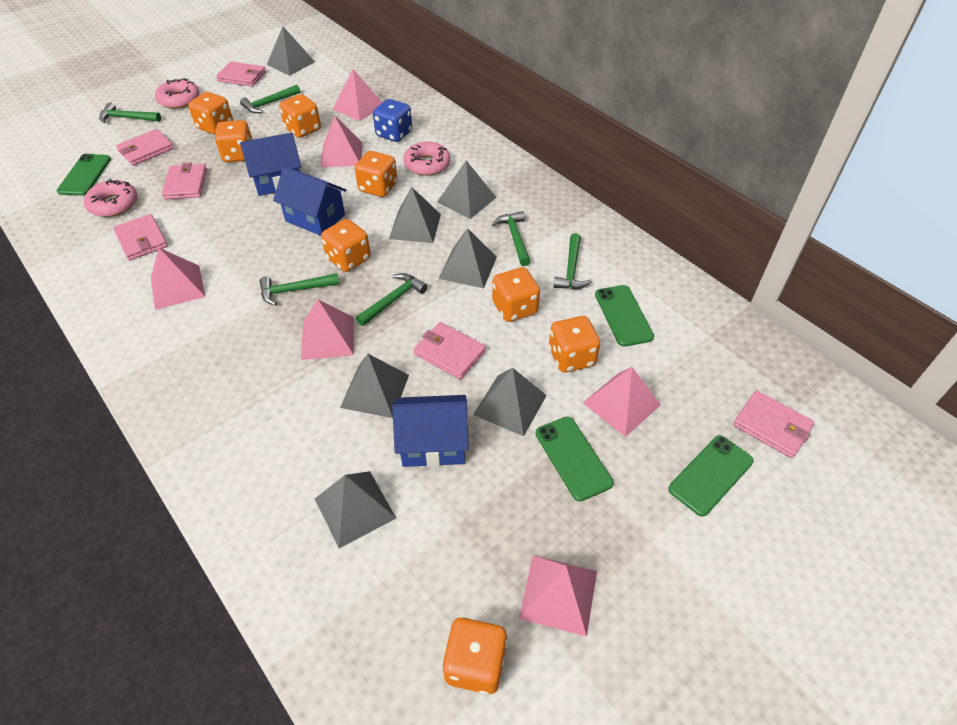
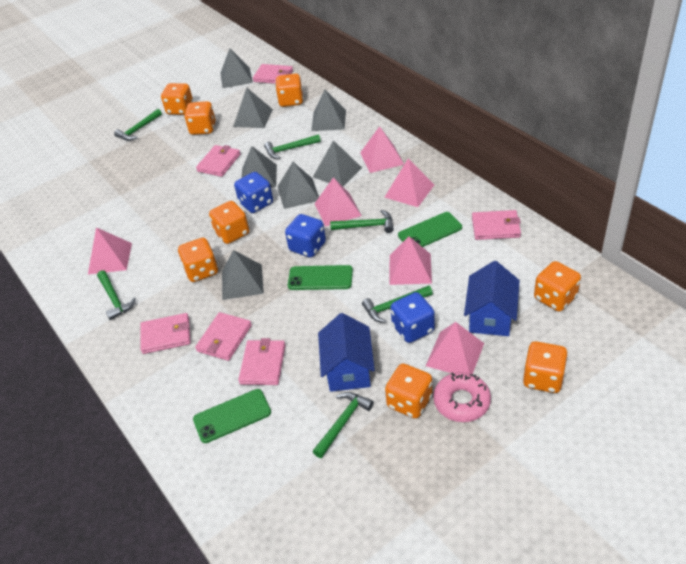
blue dice: [373,99,412,142] = 1 -> [234,172,273,213] [285,214,326,257] [391,292,435,343] = 3
blue house: [240,133,301,196] [273,166,346,236] [392,395,469,467] = 3 -> [318,313,375,392] [464,261,520,336] = 2
green phone: [57,154,111,196] [536,417,614,502] [595,285,654,347] [668,435,754,517] = 4 -> [193,389,271,443] [288,265,353,290] [398,212,462,247] = 3
pink donut: [84,179,138,217] [155,78,200,109] [403,142,450,176] = 3 -> [433,372,491,422] = 1

